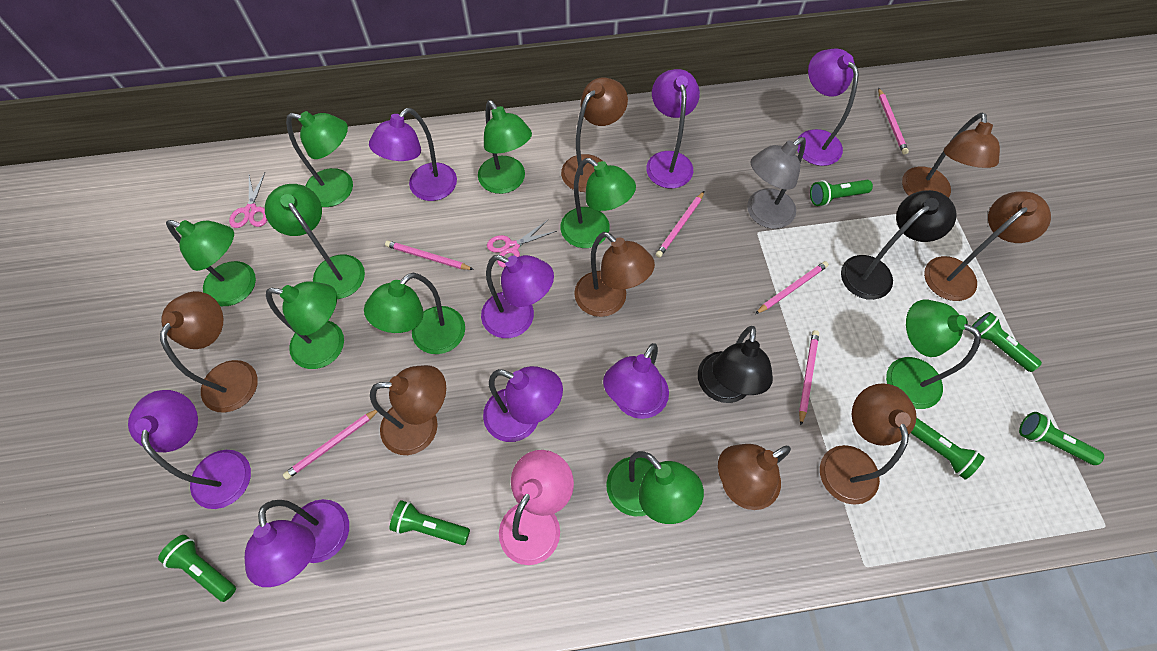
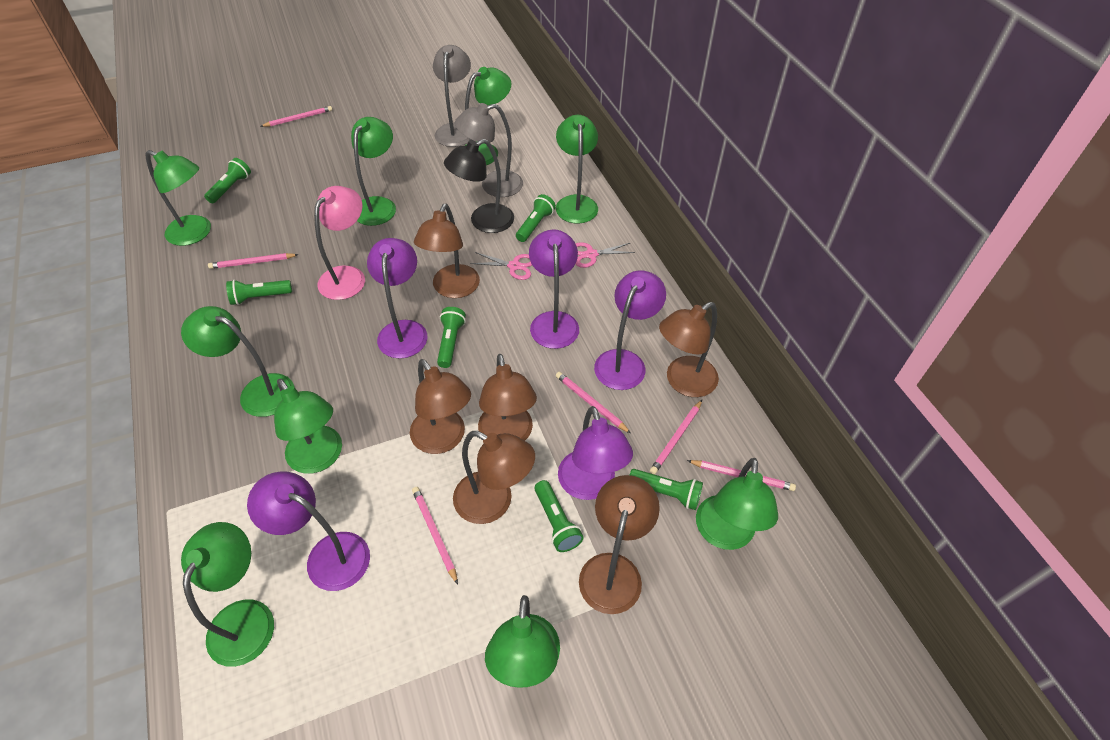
black lamp: [698,326,773,403] [841,190,956,300] = 2 -> [444,139,514,233] = 1
brown lamp: [160,291,258,413] [370,365,446,455] [561,77,628,192] [574,232,655,317] [718,444,791,510] [820,383,916,505] [902,113,1000,198] [924,191,1051,301] = 8 -> [410,359,471,454] [414,204,480,298] [453,431,535,524] [478,354,537,441] [579,475,660,614] [659,302,719,397] = 6
grey lamp: [747,137,806,229] = 1 -> [433,45,471,147] [455,103,523,197] = 2
purple lamp: [128,390,251,509] [245,499,349,587] [369,108,457,201] [481,255,554,338] [483,366,563,442] [603,343,669,419] [646,69,700,189] [797,49,859,166] = 8 -> [247,471,370,591] [367,238,428,358] [529,229,579,349] [558,406,633,500] [594,270,666,390] = 5

